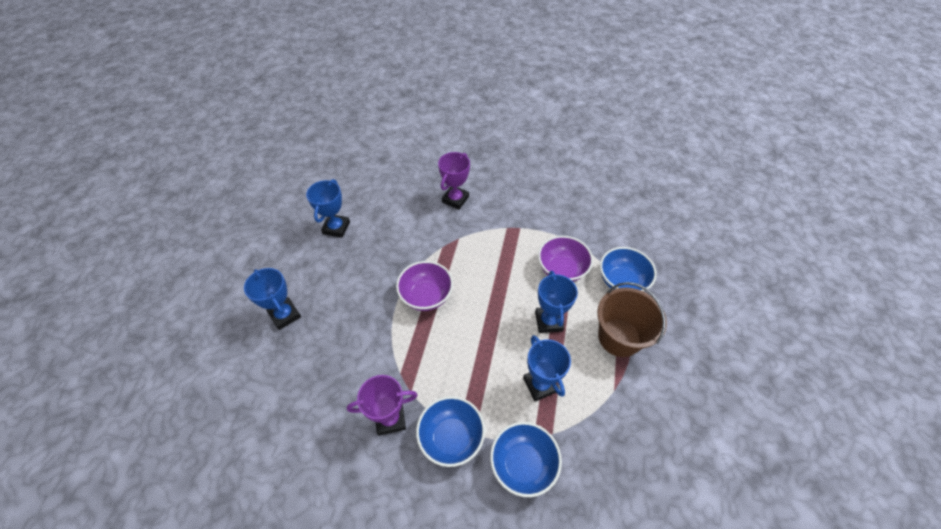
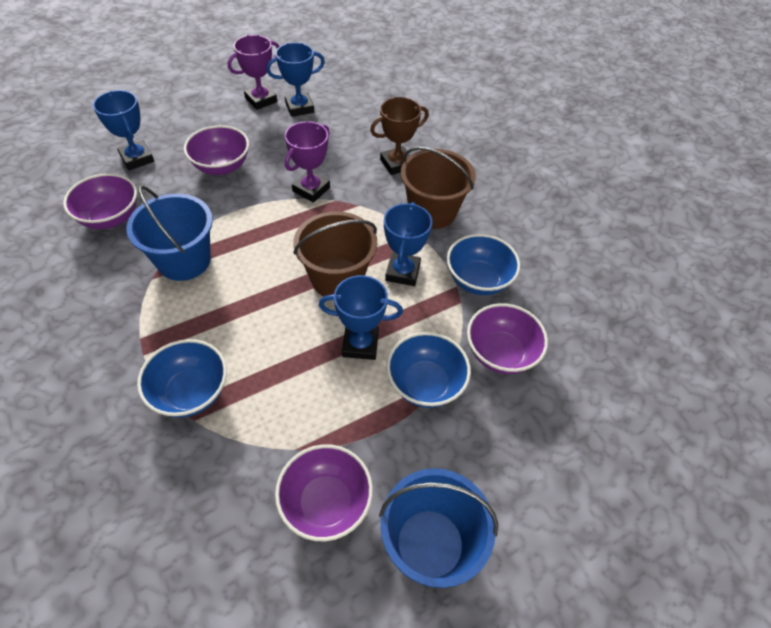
blue bucket: none = 0 -> [126,186,213,281] [379,468,498,588] = 2
brown bucket: [597,282,667,357] = 1 -> [293,211,377,297] [401,147,476,229] = 2
brown trophy: none = 0 -> [370,97,429,175] = 1
purple bowl: [396,261,453,311] [538,236,593,282] = 2 -> [63,173,137,229] [184,125,249,175] [275,444,373,541] [467,303,548,374] = 4

